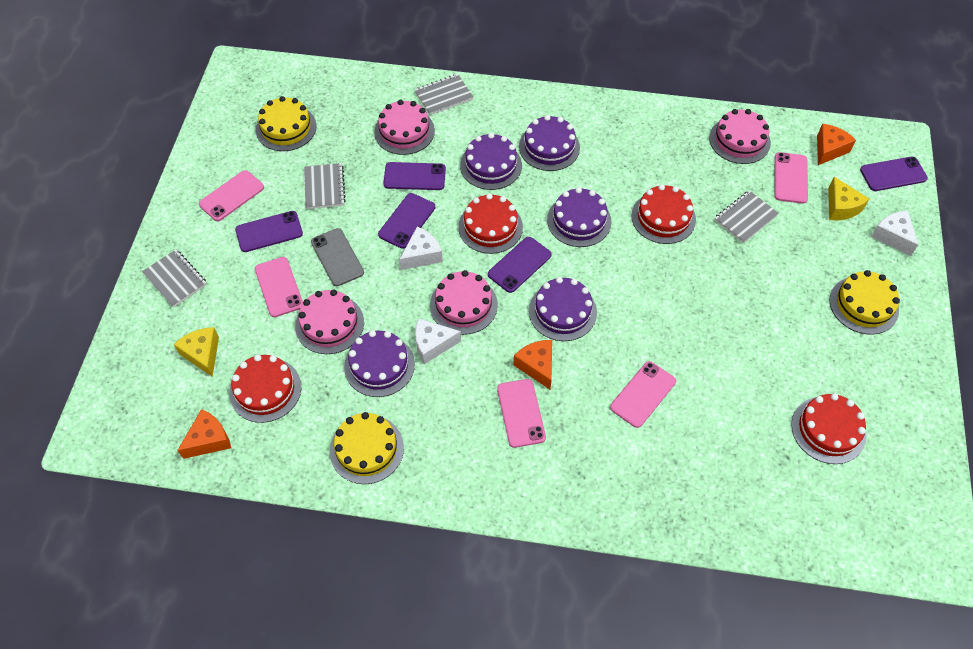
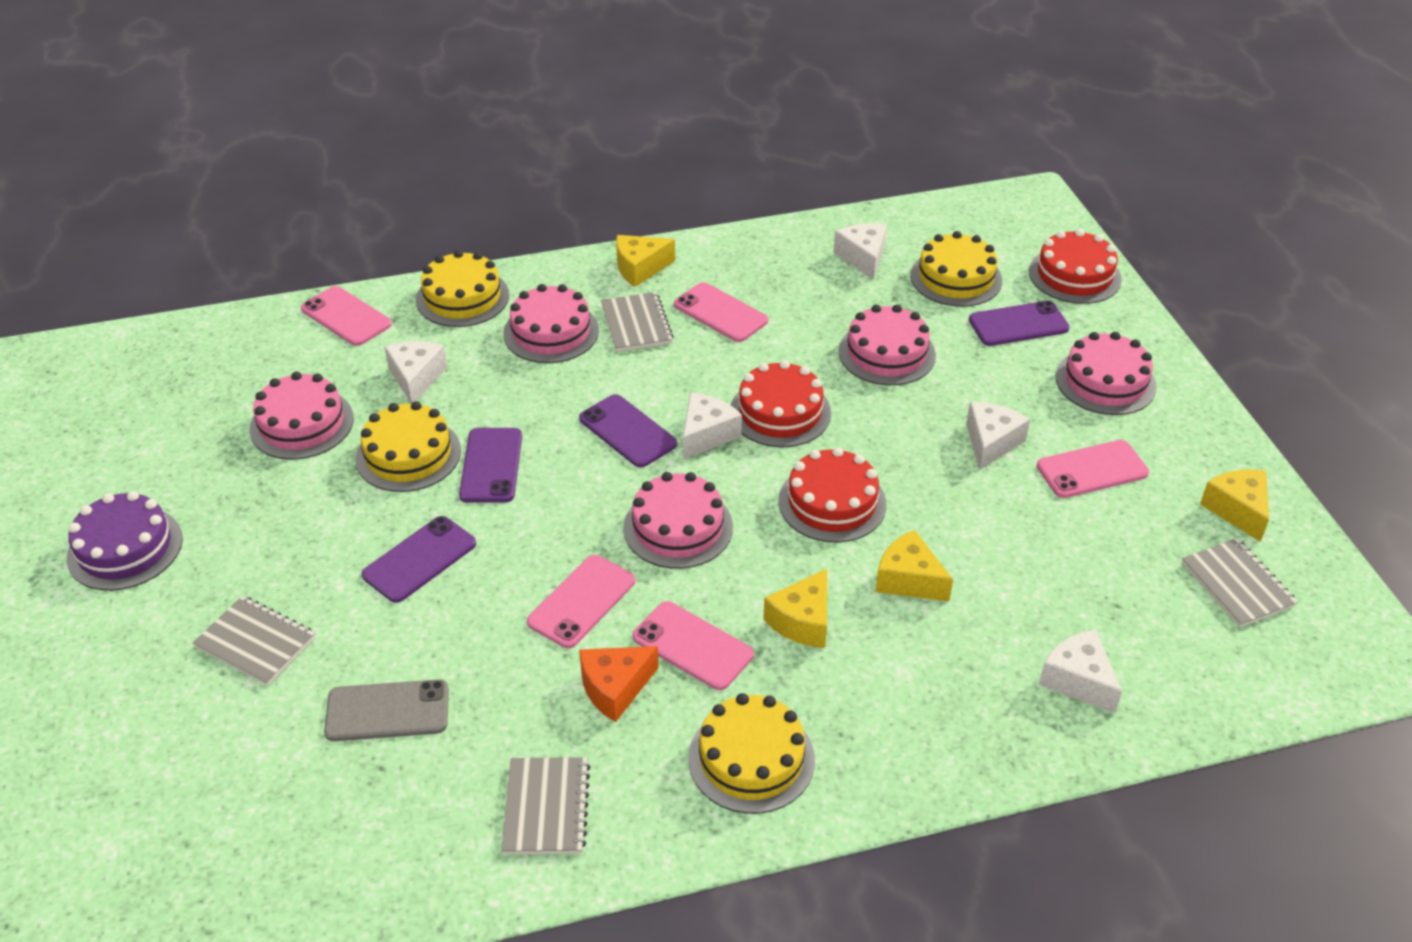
orange cheese: [177,409,231,459] [513,340,552,389] [817,124,856,165] = 3 -> [579,646,659,722] = 1
pink cake: [295,289,364,354] [374,100,435,155] [430,270,498,335] [709,109,771,164] = 4 -> [249,372,354,459] [503,284,599,363] [623,472,733,569] [838,304,936,385] [1056,332,1157,415] = 5
purple cake: [344,330,415,397] [460,133,522,190] [519,115,580,171] [529,277,597,341] [547,187,611,247] = 5 -> [67,491,183,591] = 1
purple phone: [235,211,303,252] [378,193,435,248] [383,162,446,190] [488,237,552,293] [860,157,928,191] = 5 -> [362,516,476,603] [459,428,522,503] [579,394,677,468] [969,300,1070,346] = 4
red cake: [229,354,302,423] [458,193,523,254] [631,184,696,244] [791,393,866,464] = 4 -> [731,360,831,447] [779,447,887,543] [1029,229,1122,304] = 3
white cheese: [399,227,443,270] [415,318,461,364] [871,211,918,256] = 3 -> [384,341,447,404] [683,392,742,459] [833,223,887,280] [966,402,1030,470] [1039,630,1122,713] = 5
yellow cake: [256,96,317,151] [330,412,404,484] [829,270,900,335] = 3 -> [356,401,461,492] [416,250,509,327] [688,693,815,814] [910,231,1002,307] = 4
yellow cheese: [173,327,219,377] [828,177,869,221] = 2 -> [616,235,675,287] [763,569,827,648] [875,530,953,601] [1200,469,1269,542] = 4

